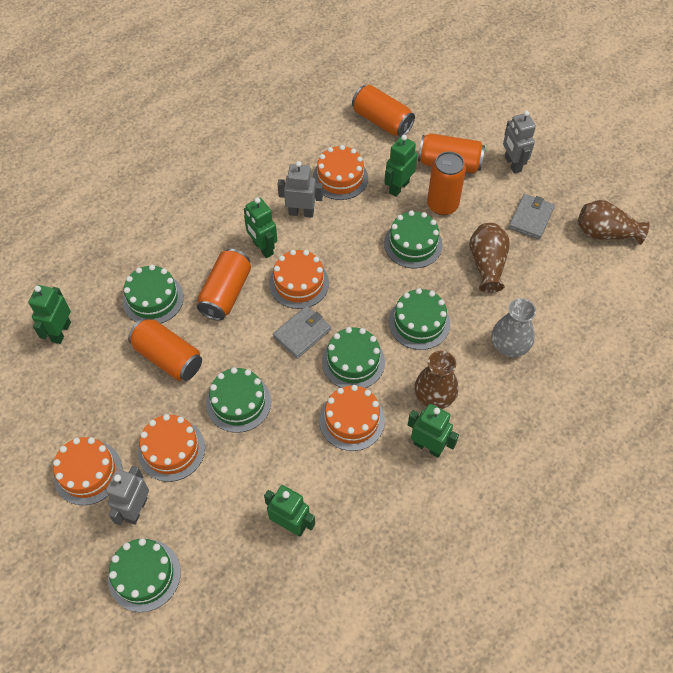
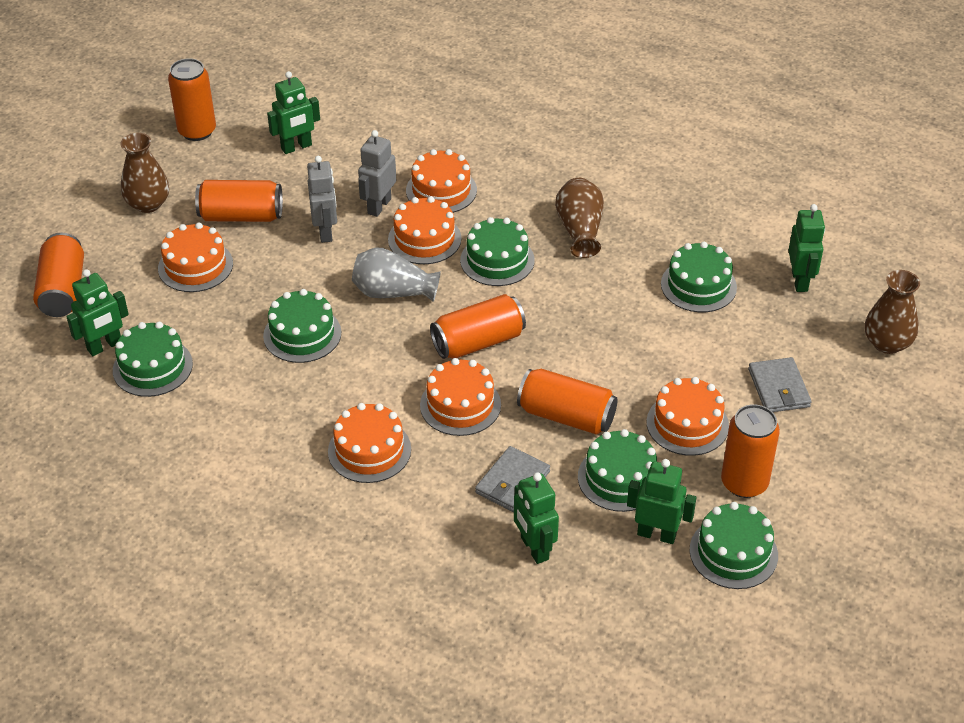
grey robot: [106,466,149,525] [278,161,323,217] [503,111,536,174] = 3 -> [307,156,337,243] [358,130,396,217] = 2
orange cake: [53,437,122,505] [138,414,205,482] [269,250,329,309] [313,145,368,200] [319,385,385,451] = 5 -> [158,223,233,292] [328,403,411,483] [388,196,461,264] [406,149,477,213] [420,358,501,436] [646,377,729,456] = 6
orange can: [128,318,202,381] [197,249,251,321] [352,85,415,137] [418,133,485,173] [427,151,466,215] = 5 -> [33,233,84,317] [168,58,216,141] [195,180,283,222] [430,294,526,359] [517,369,618,435] [721,404,780,498] = 6

